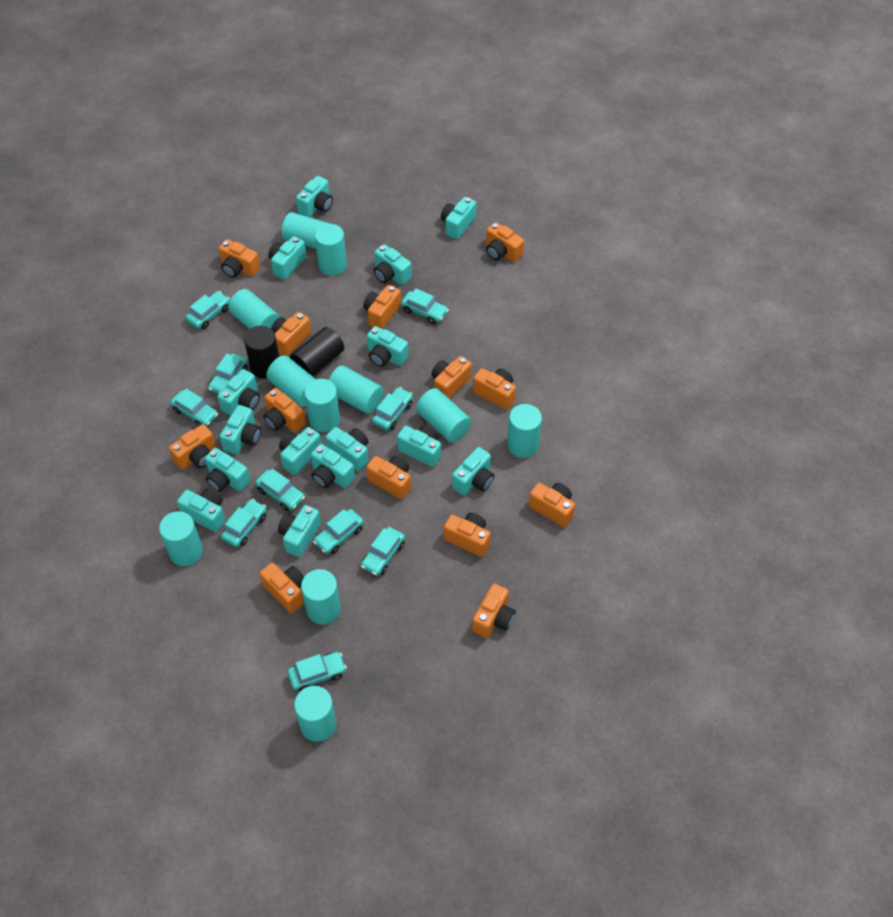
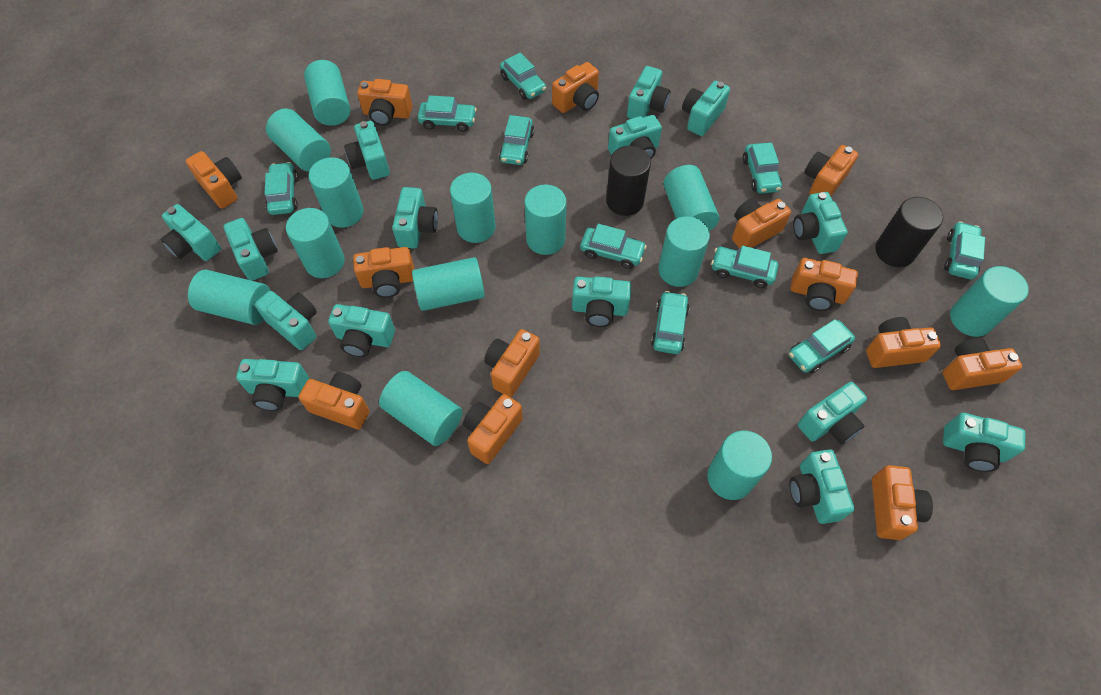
turquoise cylinder: [159,511,203,566] [228,289,280,329] [266,355,316,407] [282,212,330,249] [294,686,336,742] [301,569,341,624] [304,379,340,432] [315,224,347,276] [329,365,384,414] [416,388,471,442] [507,404,542,458] = 11 -> [188,270,270,325] [266,108,331,172] [286,208,345,278] [304,60,350,126] [308,157,364,228] [379,371,463,446] [412,257,485,311] [450,173,496,243] [524,185,566,255] [658,216,710,287] [663,165,719,231] [707,431,772,500] [950,266,1029,337] = 13

